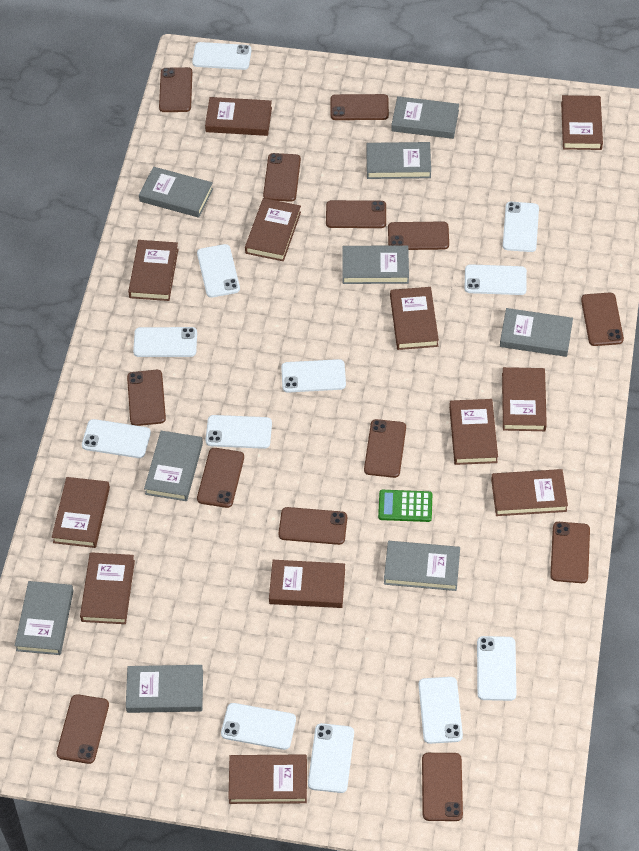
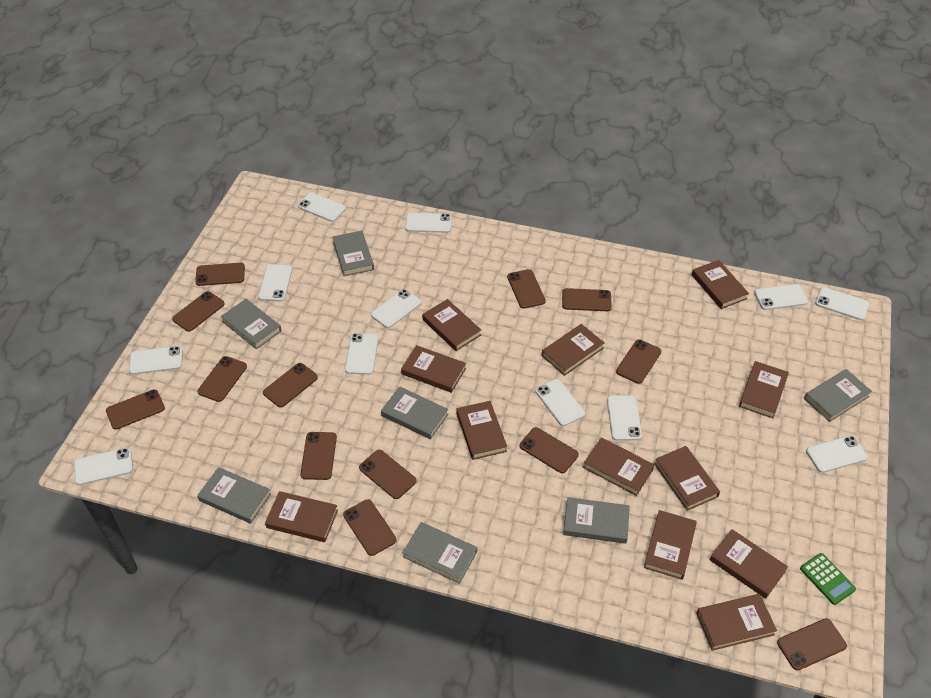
grey book: [15,581,73,655] [126,665,203,713] [139,167,213,217] [144,431,203,501] [342,245,409,284] [366,142,431,179] [384,541,460,591] [391,96,459,139] [500,308,573,357] = 9 -> [197,467,271,524] [221,299,282,349] [333,230,374,276] [381,386,449,439] [402,522,477,584] [563,497,630,544] [804,369,872,422] = 7

